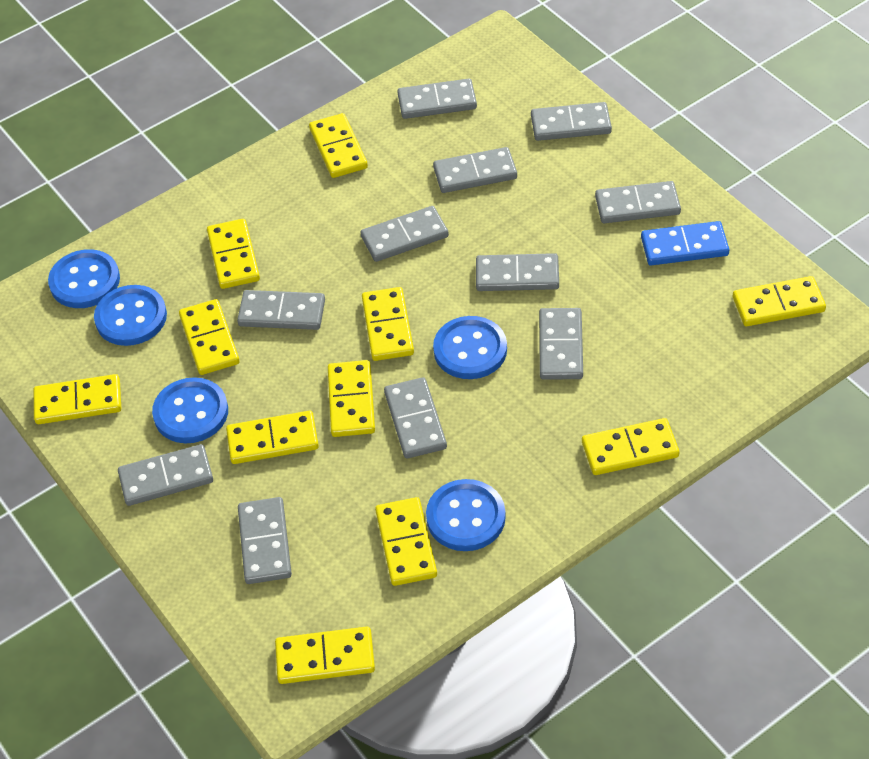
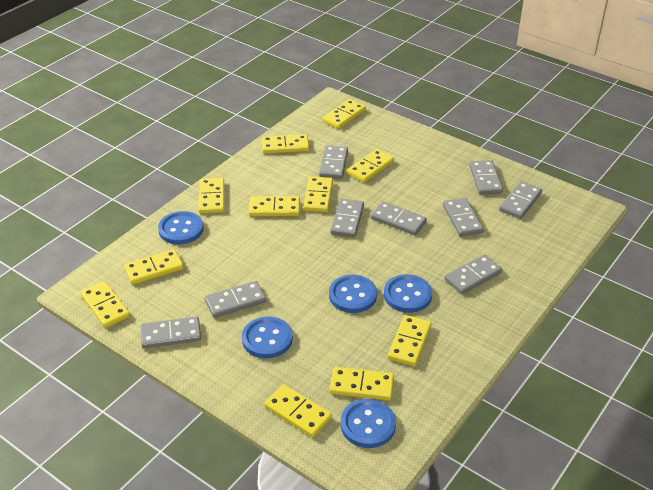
blue domino: [641,221,729,265] = 1 -> none = 0
grey domino: [118,444,213,506] [237,290,325,330] [238,497,292,584] [361,206,449,262] [384,377,447,458] [397,79,477,119] [433,147,517,193] [476,253,559,291] [531,102,612,141] [539,308,583,380] [595,181,681,223] = 11 -> [141,316,201,349] [205,281,266,318] [319,145,348,179] [330,199,364,237] [371,202,427,235] [443,198,484,237] [444,254,502,294] [469,160,503,195] [499,181,542,219] = 9

